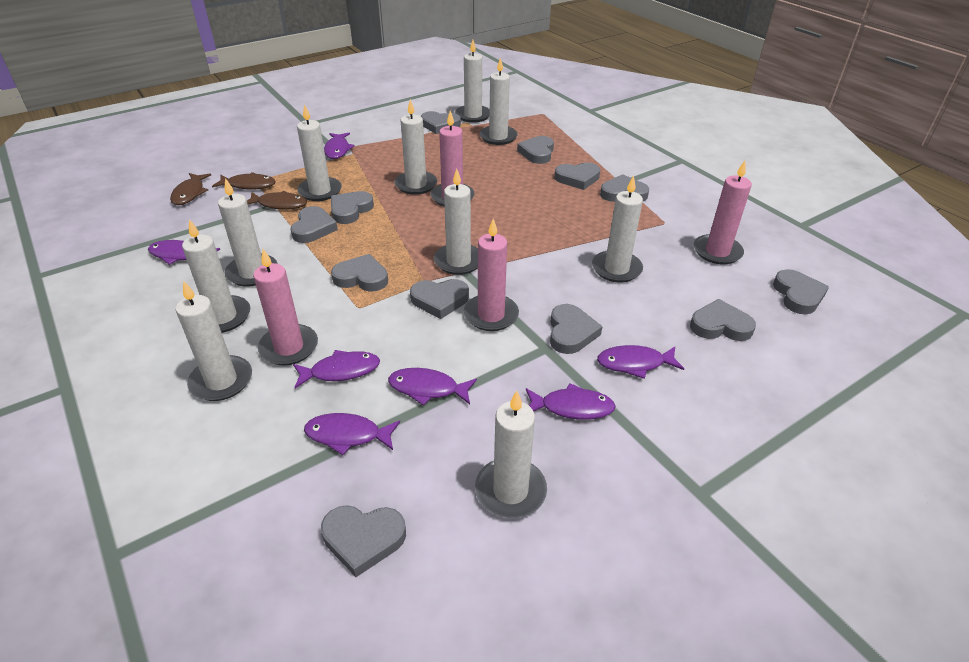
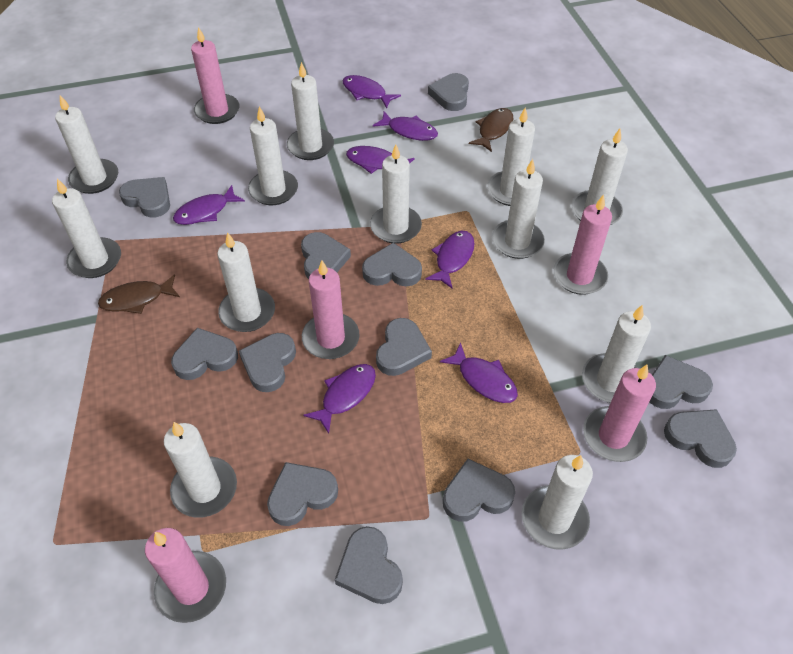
brown fish: [170,173,211,205] [212,172,276,190] [247,191,307,210] = 3 -> [98,274,180,314] [469,108,514,152] = 2
pink candle: [253,249,318,366] [430,111,475,207] [464,219,519,331] [694,161,752,265] = 4 -> [145,528,226,623] [191,27,239,124] [302,260,360,359] [553,194,612,295] [583,365,656,462] = 5
white candle: [176,280,252,401] [182,219,250,333] [218,178,278,287] [297,104,342,201] [394,99,437,195] [434,169,478,275] [455,40,490,123] [475,391,547,518] [479,57,518,145] [592,175,643,282] = 10 -> [52,179,121,278] [55,95,118,194] [164,422,237,518] [217,232,275,332] [248,106,298,205] [287,62,334,160] [370,144,422,244] [487,108,535,206] [492,159,545,259] [522,455,593,550] [572,129,628,225] [582,305,651,403] = 12

